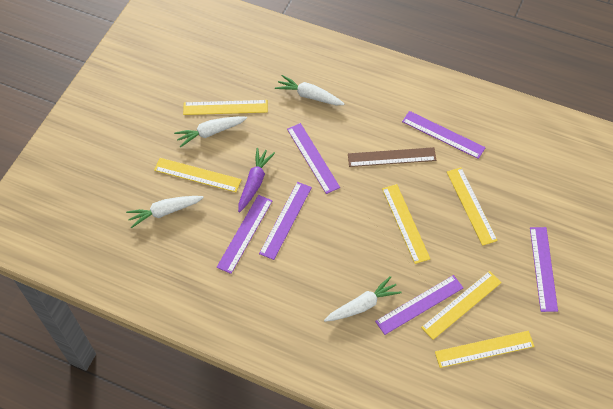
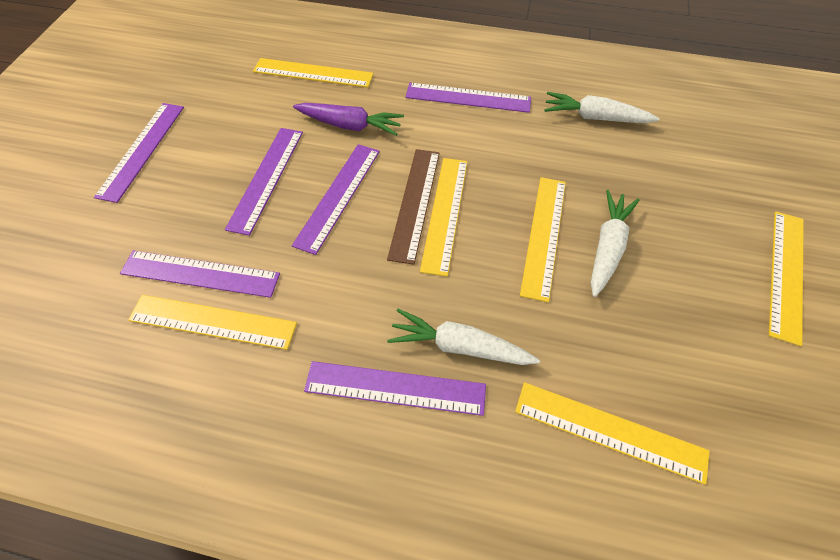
white carrot: [126,196,204,228] [174,116,247,148] [275,75,344,105] [324,276,401,322] = 4 -> [387,309,540,365] [544,92,660,123] [591,190,640,297] = 3

